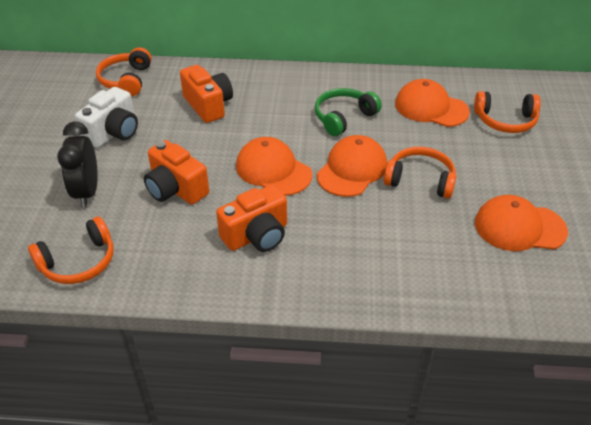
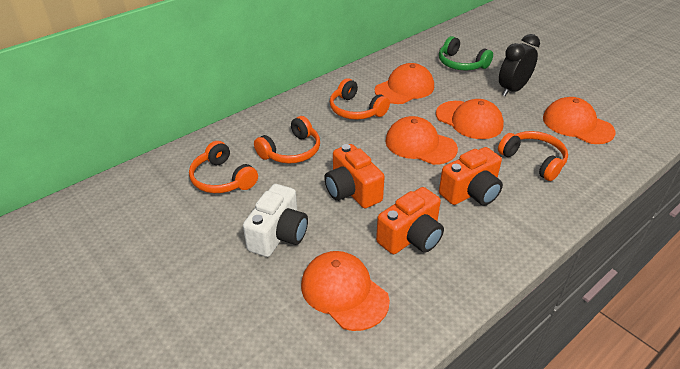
orange cap: [236,137,312,196] [316,135,387,197] [395,79,470,127] [475,195,568,251] = 4 -> [301,251,390,331] [375,63,434,104] [385,116,458,165] [436,99,504,139] [543,97,616,144] = 5

